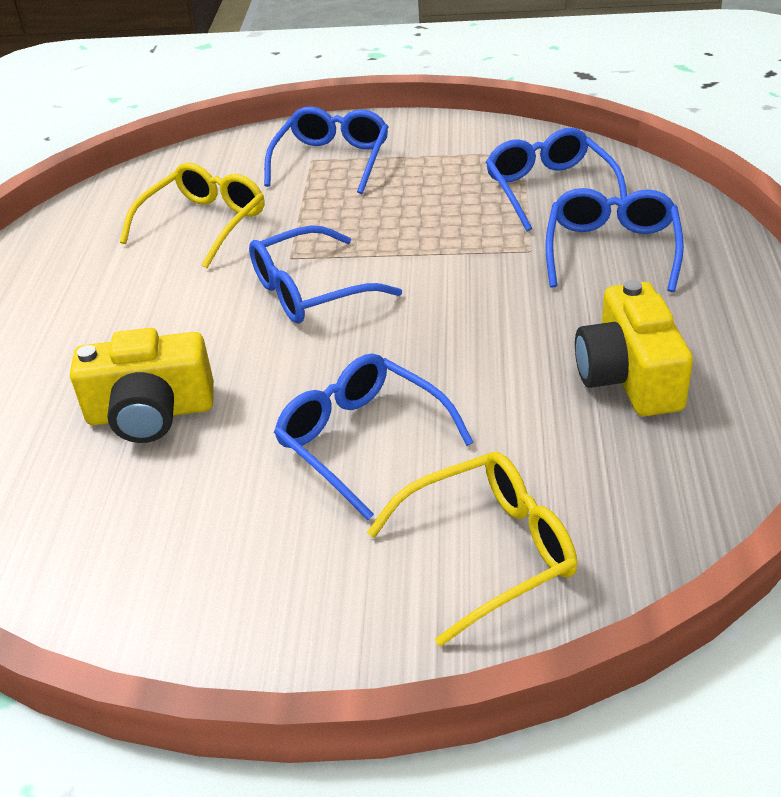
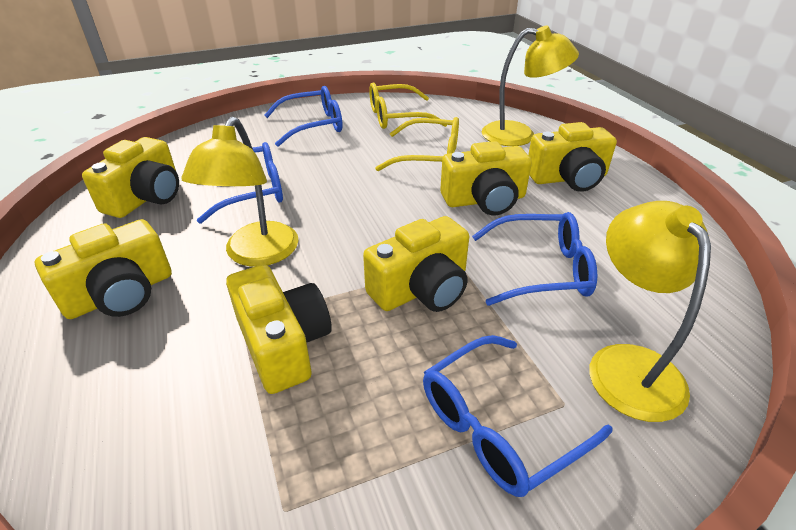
blue glasses: [249,225,402,323] [264,107,389,194] [274,353,474,520] [486,128,627,231] [545,188,684,292] = 5 -> [197,142,283,224] [264,86,343,147] [423,335,613,497] [472,212,597,306] = 4
yellow camera: [70,328,214,443] [575,280,693,416] = 2 -> [35,219,172,319] [82,137,179,218] [226,264,332,394] [363,216,469,312] [440,141,532,215] [528,122,617,192] = 6
yellow lamp: none = 0 -> [181,117,299,266] [482,26,579,146] [590,201,711,422] = 3

